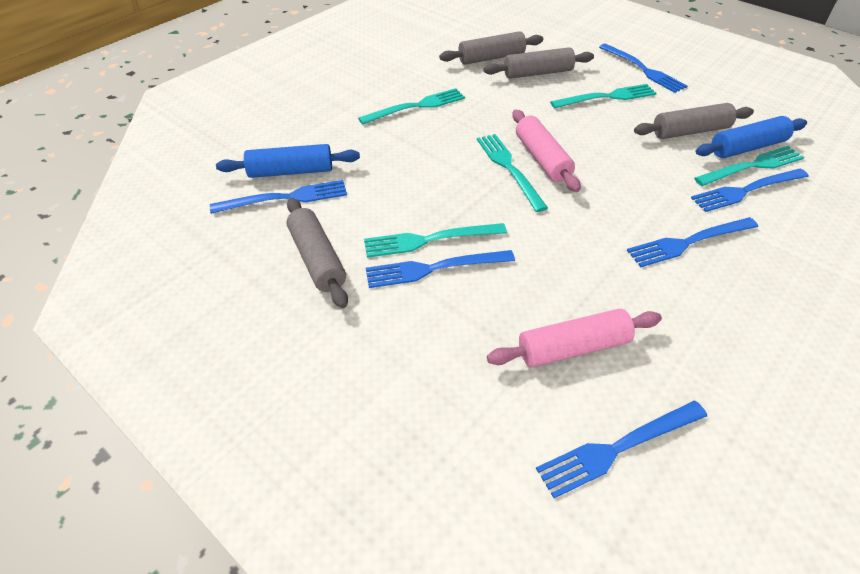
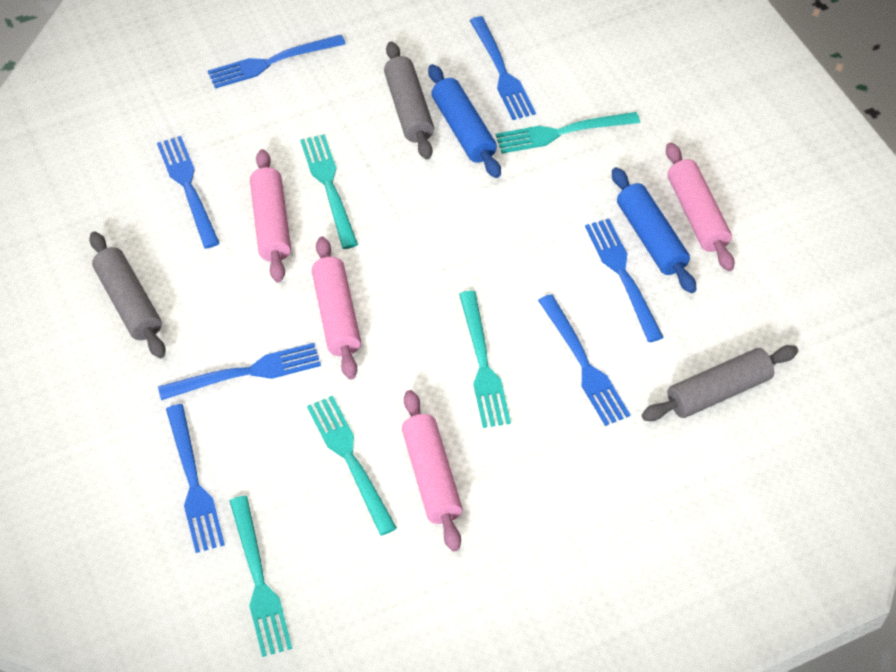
blue fork: [210,180,347,214] [366,250,515,288] [536,401,707,498] [599,44,687,93] [627,217,758,267] [691,169,809,212] = 6 -> [157,136,220,248] [158,343,321,400] [166,404,225,553] [208,35,346,89] [469,16,536,120] [538,294,630,426] [585,219,664,342] = 7
grey rolling pin: [287,198,348,308] [439,31,543,65] [483,47,594,79] [634,103,754,139] = 4 -> [90,232,165,358] [384,42,434,159] [642,345,798,421] = 3
pink rolling pin: [487,309,662,367] [512,110,581,192] = 2 -> [250,149,291,282] [312,237,361,379] [402,390,463,552] [666,142,734,271] = 4

